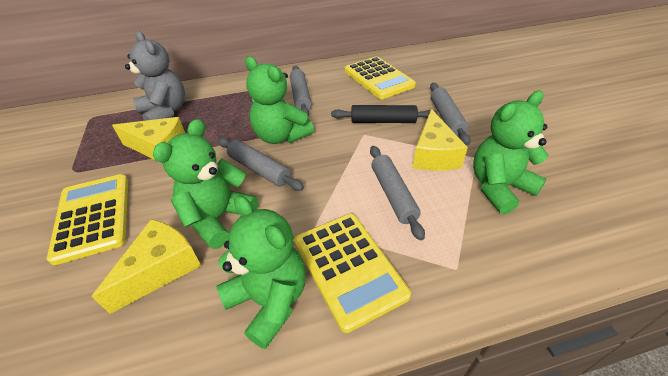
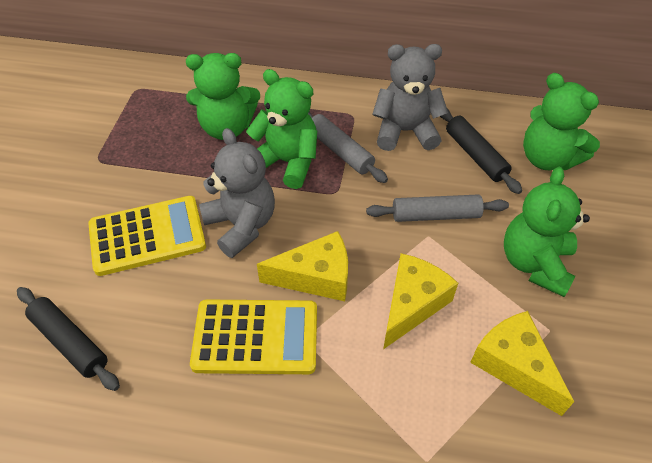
black rolling pin: [331,105,438,123] = 1 -> [17,287,120,391] [440,109,522,194] = 2
grey rolling pin: [218,138,304,191] [290,66,311,116] [370,146,425,241] [430,83,471,145] = 4 -> [308,112,388,183] [366,194,509,222] = 2
grey teddy bear: [125,31,185,121] = 1 -> [199,128,275,258] [372,44,448,151] = 2
yellow calculator: [47,174,128,265] [294,213,411,333] [345,56,416,99] = 3 -> [88,196,206,276] [190,299,317,374] = 2

